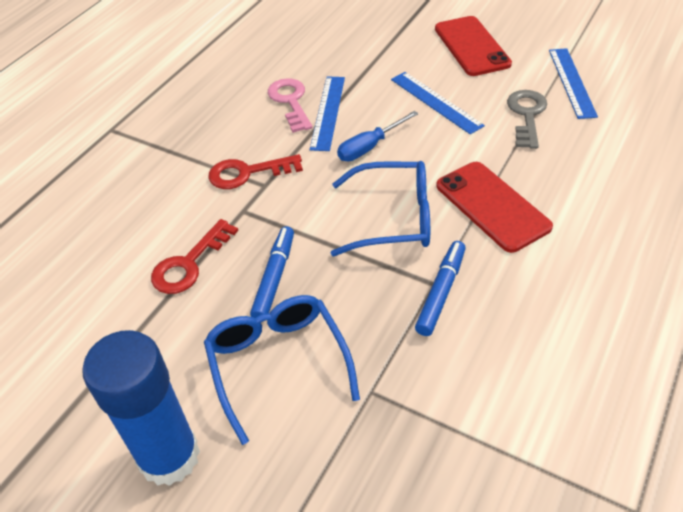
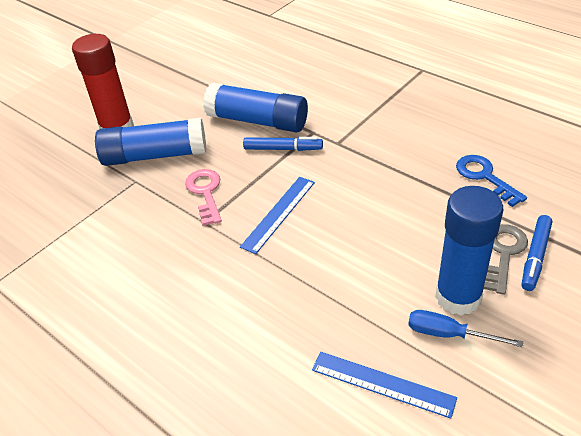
blue glasses: [204,295,360,445] [330,161,430,256] = 2 -> none = 0
blue glue stick: [82,330,200,486] = 1 -> [95,118,206,166] [203,82,308,133] [435,186,503,316] = 3
blue key: none = 0 -> [456,155,527,207] = 1
blue ruler: [310,76,345,151] [391,72,485,134] [549,48,598,119] = 3 -> [240,177,315,254] [312,352,457,419] = 2
red glue stick: none = 0 -> [72,34,134,129] = 1
red key: [151,219,238,294] [209,154,303,189] = 2 -> none = 0
red phone: [435,16,512,76] [436,162,553,253] = 2 -> none = 0

